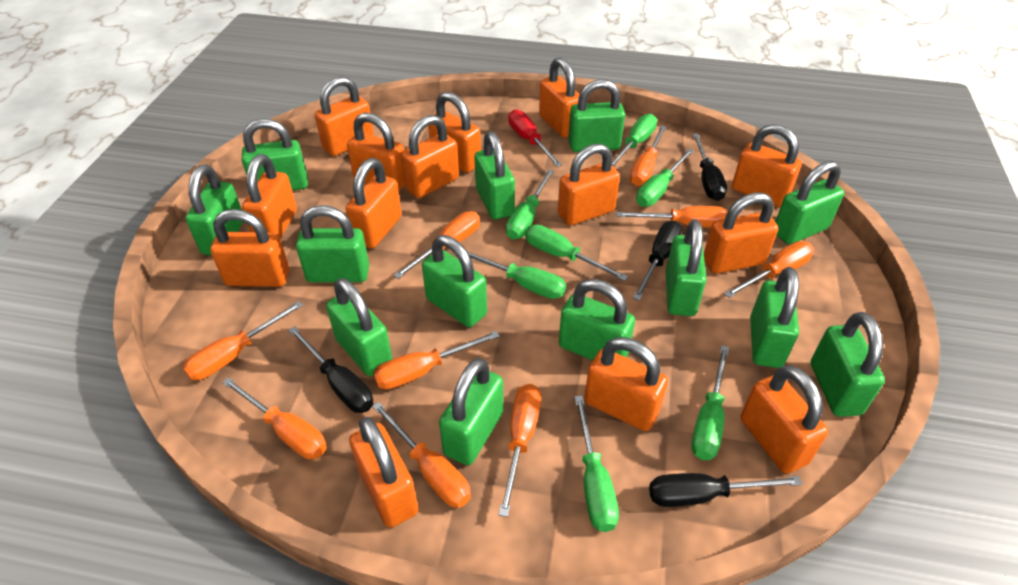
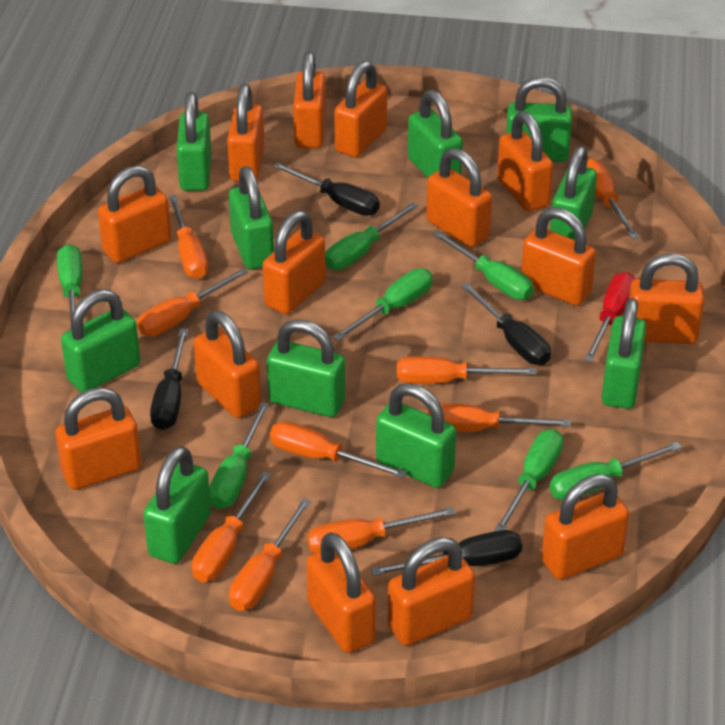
green padlock: [186,164,243,255] [242,118,308,191] [296,205,369,282] [326,278,392,376] [422,235,487,327] [439,358,504,465] [474,131,515,220] [559,279,635,360] [568,79,625,152] [666,219,707,316] [750,267,799,368] [775,161,844,244] [811,312,885,417] = 13 -> [61,289,140,392] [143,446,211,564] [176,92,212,191] [229,166,274,269] [267,319,345,417] [376,383,456,488] [408,90,463,178] [506,77,572,162] [550,146,597,240] [602,298,646,409] = 10

